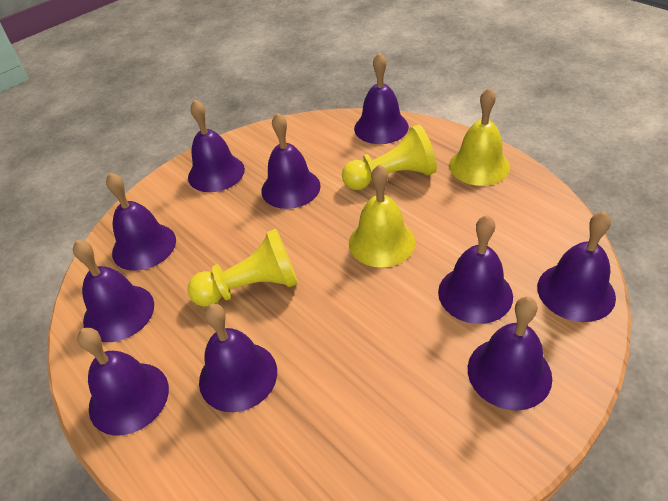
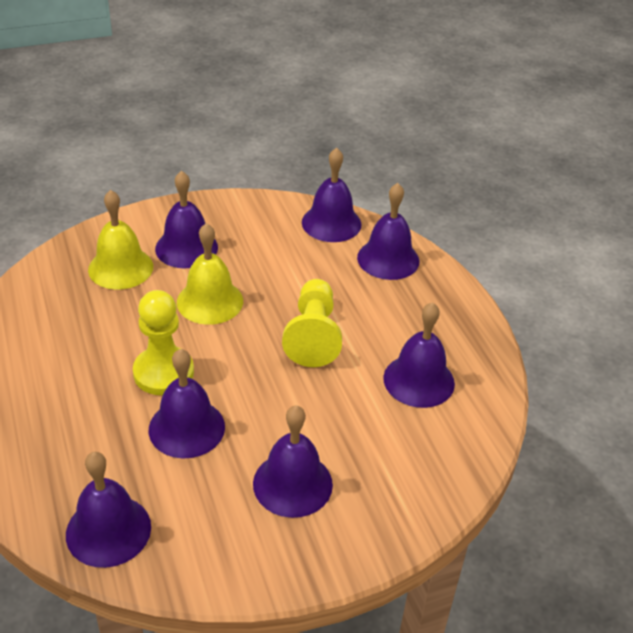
purple bell: [73,240,154,342] [77,328,169,436] [106,173,176,271] [188,100,245,192] [199,303,277,412] [261,113,321,209] [354,53,409,144] [438,215,513,324] [468,296,552,411] [537,211,616,322] = 10 -> [66,452,151,568] [149,348,225,458] [155,171,218,268] [253,406,333,518] [302,148,361,242] [357,183,419,280] [383,302,455,408] = 7

